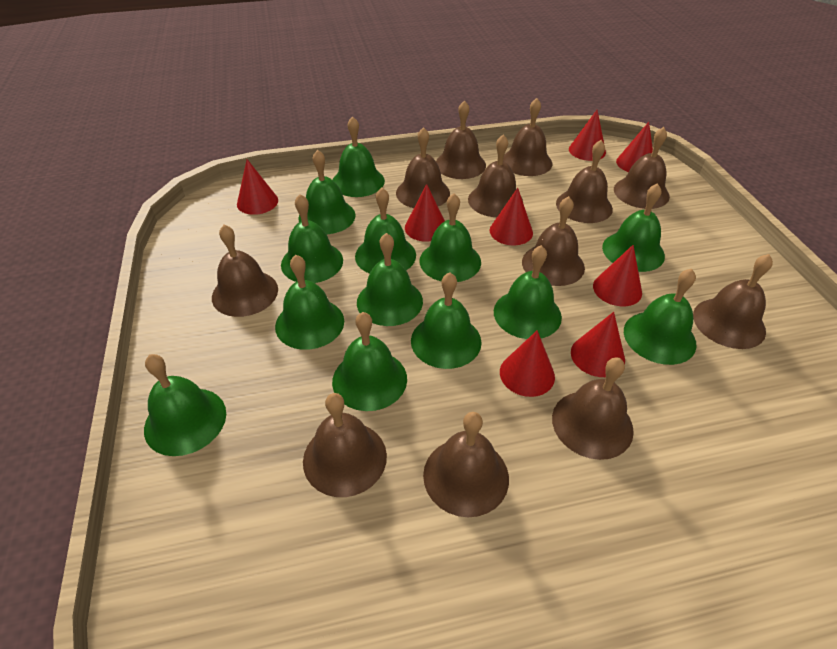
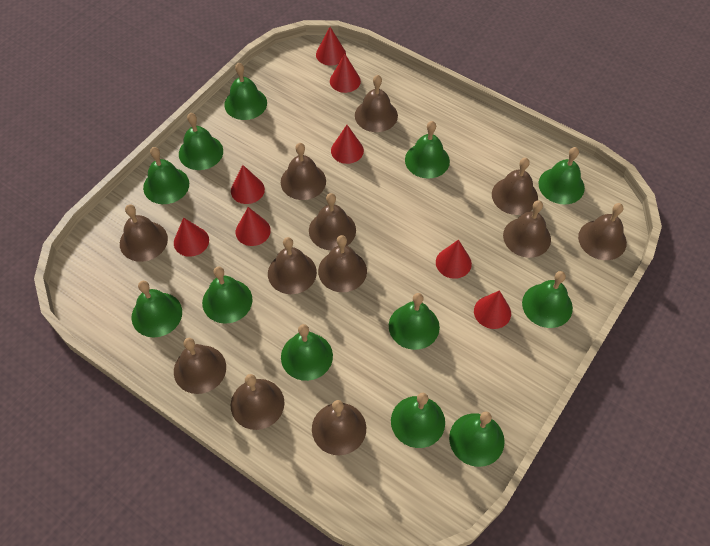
green bell: [144,354,226,456] [275,255,344,350] [281,194,343,283] [298,150,356,234] [332,312,407,411] [333,116,385,197] [355,188,416,274] [357,233,423,326] [411,272,482,369] [420,193,481,282] [494,245,562,339] [602,183,665,272] [624,269,697,365] = 13 -> [131,281,182,338] [143,147,189,204] [179,113,223,170] [202,267,253,323] [224,63,267,120] [281,324,333,381] [389,293,440,350] [391,393,445,448] [405,121,450,179] [449,412,505,467] [522,271,573,328] [539,147,585,205] = 12

